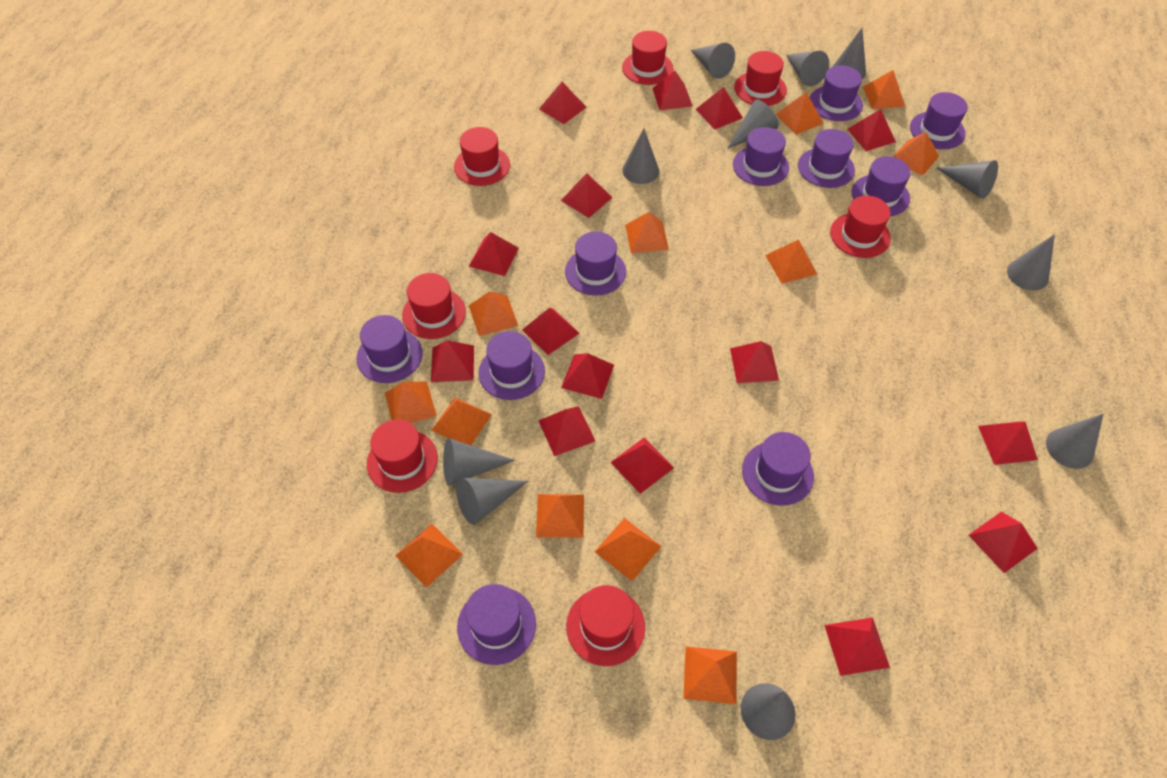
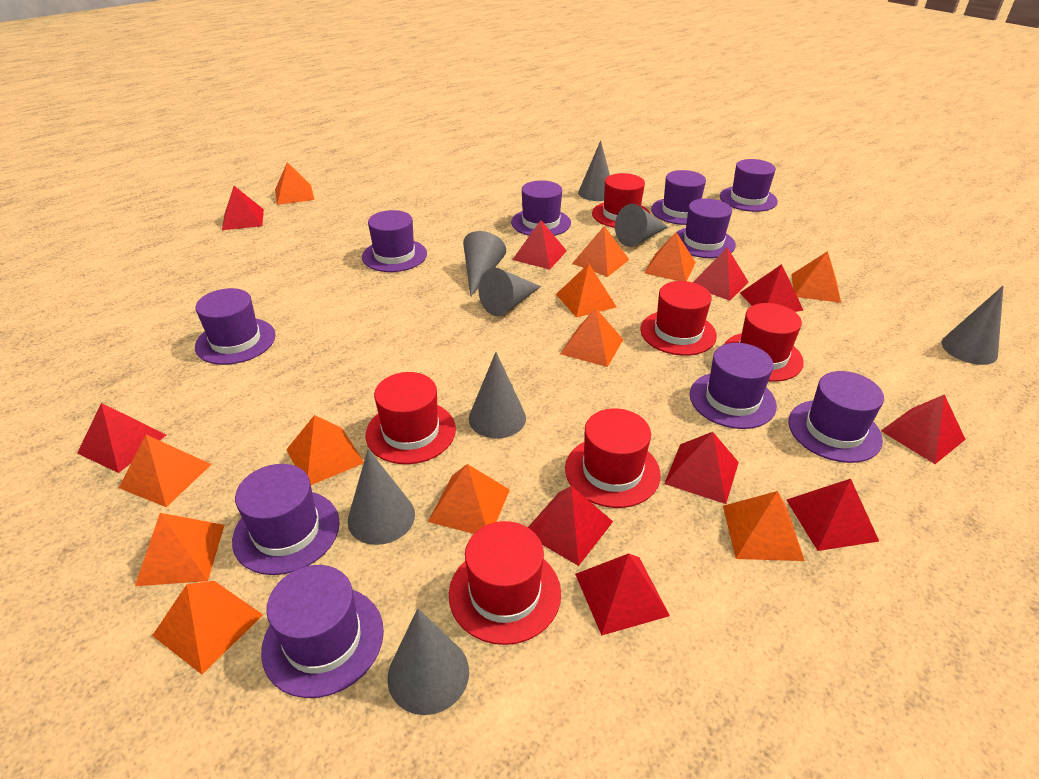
grey cone: [443,438,515,486] [456,478,528,525] [622,129,659,184] [691,43,735,79] [727,100,779,149] [741,683,795,740] [786,51,829,86] [833,28,866,79] [937,160,998,199] [1007,234,1055,291] [1046,414,1104,469] = 11 -> [347,449,415,545] [387,608,469,715] [463,231,506,297] [469,352,526,439] [479,268,541,316] [578,140,610,201] [615,204,668,247] [941,286,1003,365] = 8
red hat: [367,420,438,493] [402,273,466,339] [454,127,510,186] [566,585,645,666] [622,31,673,85] [734,51,787,106] [830,196,891,258] = 7 -> [366,372,456,464] [449,521,561,645] [565,408,661,508] [592,173,650,228] [640,281,717,356] [724,303,804,382] = 6
red pyramid: [431,340,474,382] [469,232,519,276] [522,308,580,355] [538,406,595,456] [539,82,586,124] [561,173,613,218] [561,353,614,399] [611,438,674,494] [652,71,693,110] [696,87,743,129] [730,341,779,383] [824,617,890,676] [847,109,896,151] [968,512,1038,573] [978,421,1038,465] = 15 -> [77,403,166,473] [222,186,264,230] [512,220,567,270] [528,486,613,566] [575,553,670,636] [664,432,739,504] [693,247,748,301] [740,264,804,312] [787,479,879,551] [881,394,966,464] = 10

